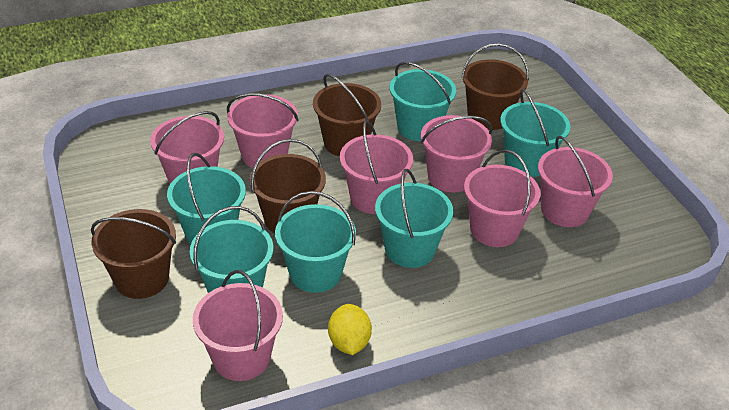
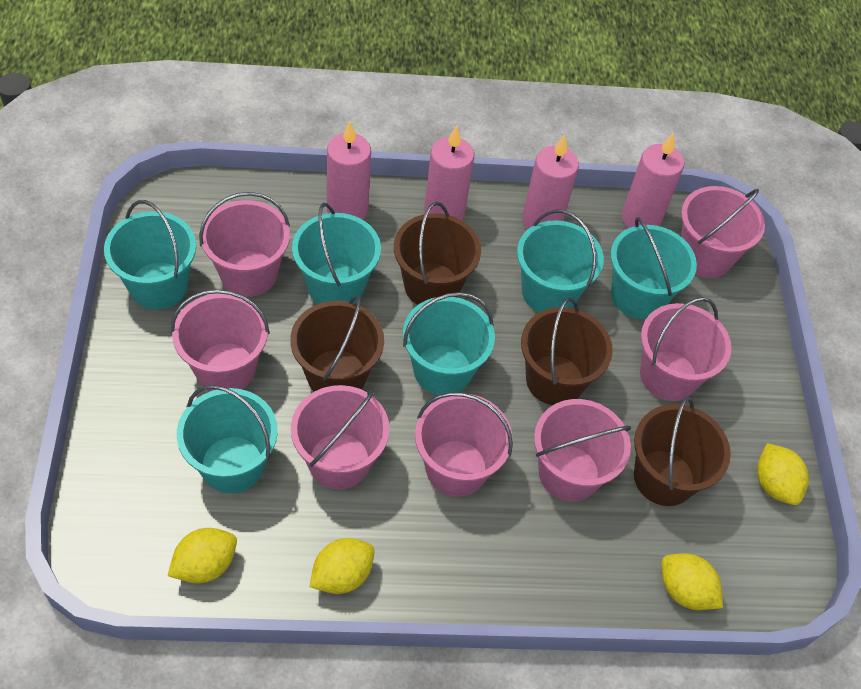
pink candle: none = 0 -> [327,121,371,220] [424,125,474,220] [522,135,579,230] [622,133,684,228] = 4
yellow lemon: [328,304,372,355] = 1 -> [168,528,237,584] [309,538,374,594] [661,553,723,610] [757,443,809,505] = 4

